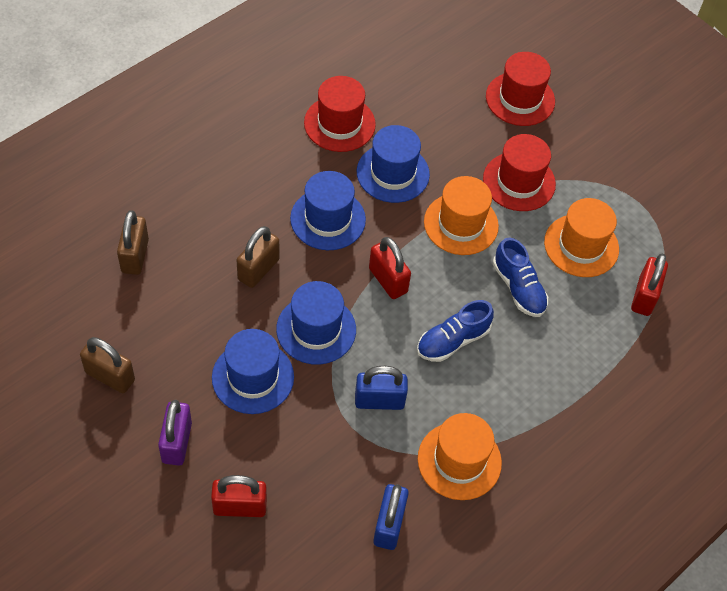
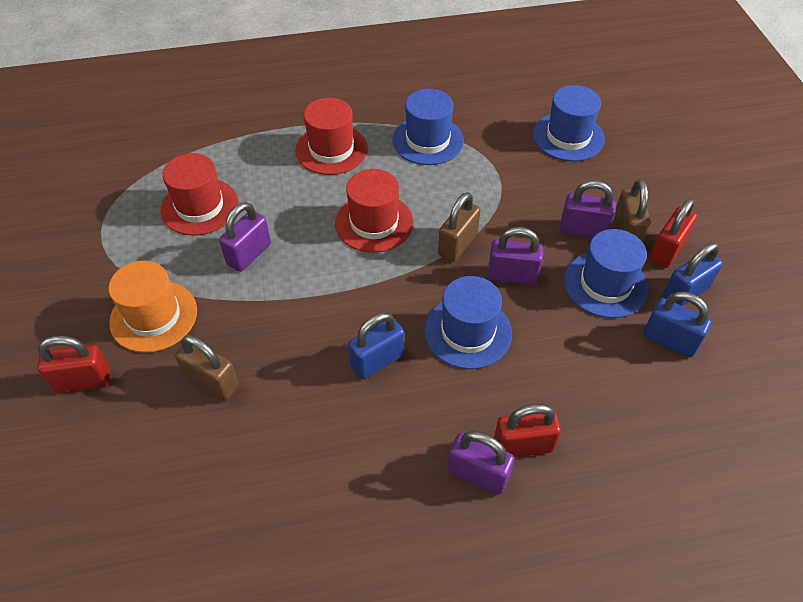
blue padlock: [355,366,408,410] [373,484,409,550] = 2 -> [348,312,405,379] [643,292,712,357] [663,243,723,306] = 3
blue shoe: [417,300,494,362] [493,237,548,317] = 2 -> none = 0
orange hat: [418,413,502,500] [424,176,499,255] [544,198,619,277] = 3 -> [108,261,197,353] = 1
purple padlock: [158,400,192,466] = 1 -> [219,202,271,272] [448,431,515,495] [488,227,543,285] [560,180,616,237] = 4

